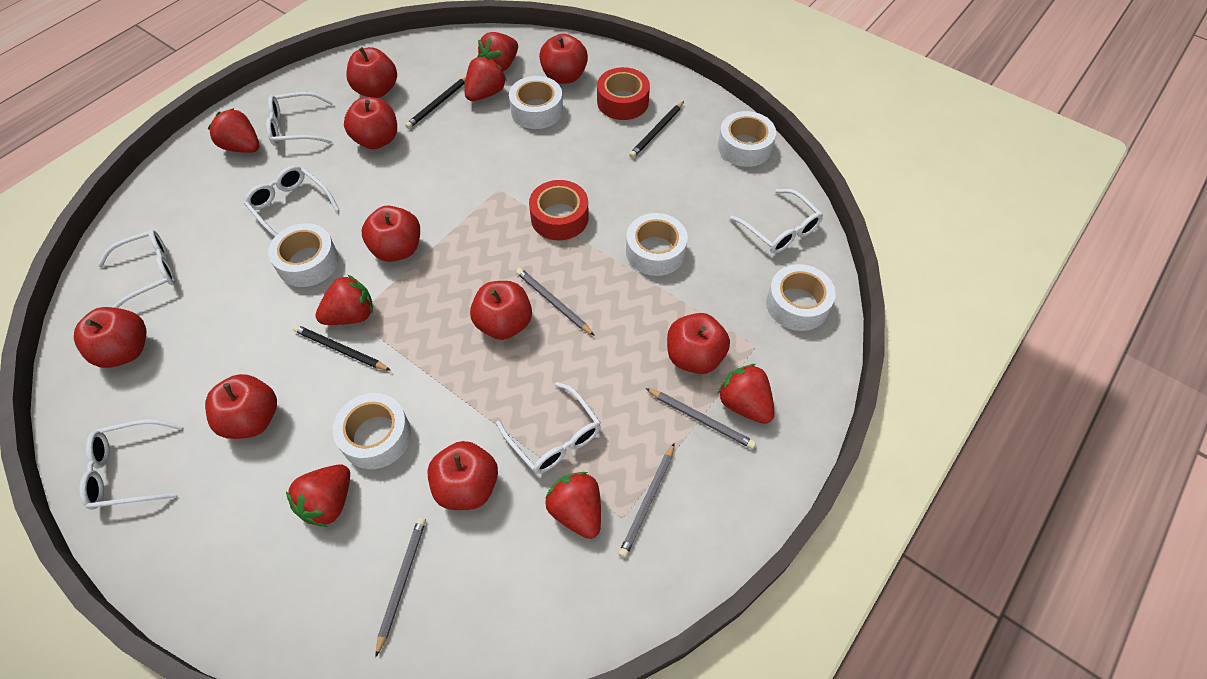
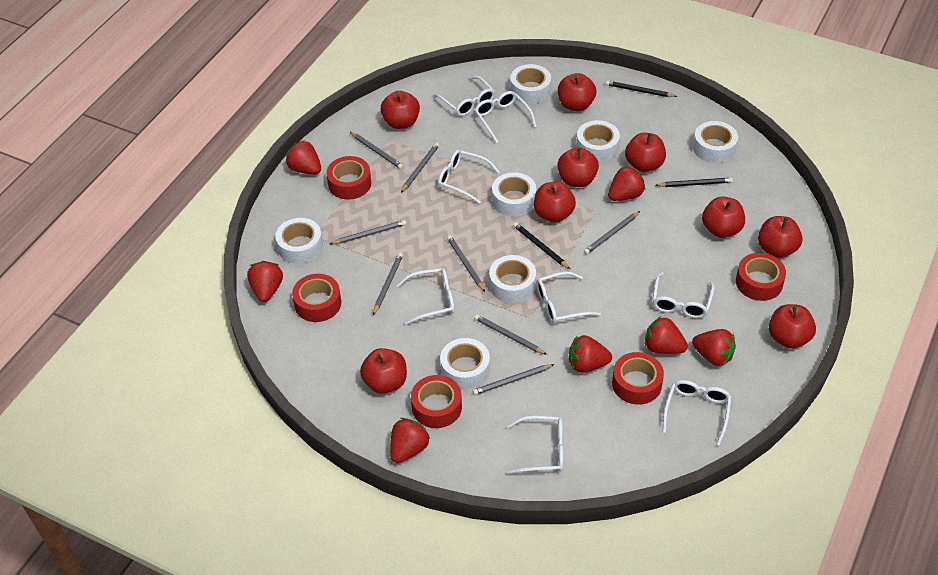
grey pencil: [376,517,426,657] [516,268,595,336] [619,443,675,558] [645,388,756,449] = 4 -> [330,220,406,244] [350,132,403,169] [373,253,403,315] [401,143,439,193] [447,235,485,292] [472,364,554,395] [474,314,547,355] [584,211,640,254] = 8
red tape: [529,180,589,240] [597,67,650,120] = 2 -> [292,274,341,322] [326,156,371,200] [411,375,462,428] [612,352,664,405] [736,253,786,301] = 5
white glasses: [79,419,182,510] [97,230,176,308] [244,166,339,237] [266,92,333,146] [496,382,601,474] [730,189,823,254] = 6 -> [396,268,454,325] [433,76,495,116] [438,150,500,204] [474,91,537,143] [507,416,563,474] [536,271,601,324] [653,272,715,318] [663,380,732,446] = 8
white tape: [268,223,339,287] [333,393,411,469] [509,76,563,129] [626,213,688,276] [718,111,776,167] [766,264,836,331] = 6 -> [275,218,323,264] [440,338,490,390] [489,255,536,303] [492,172,536,217] [510,64,551,104] [576,120,620,163] [693,121,738,163] = 7

